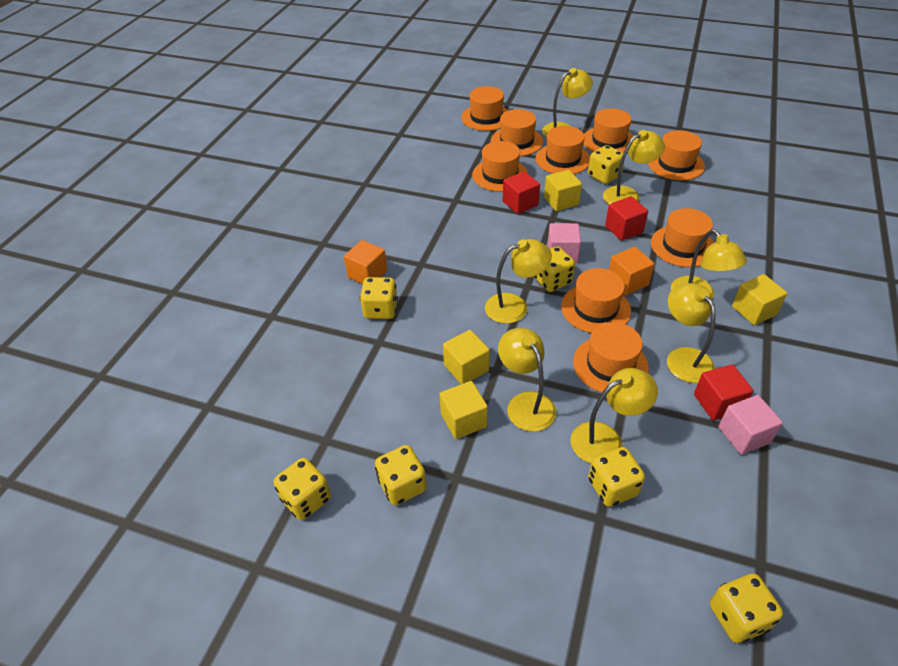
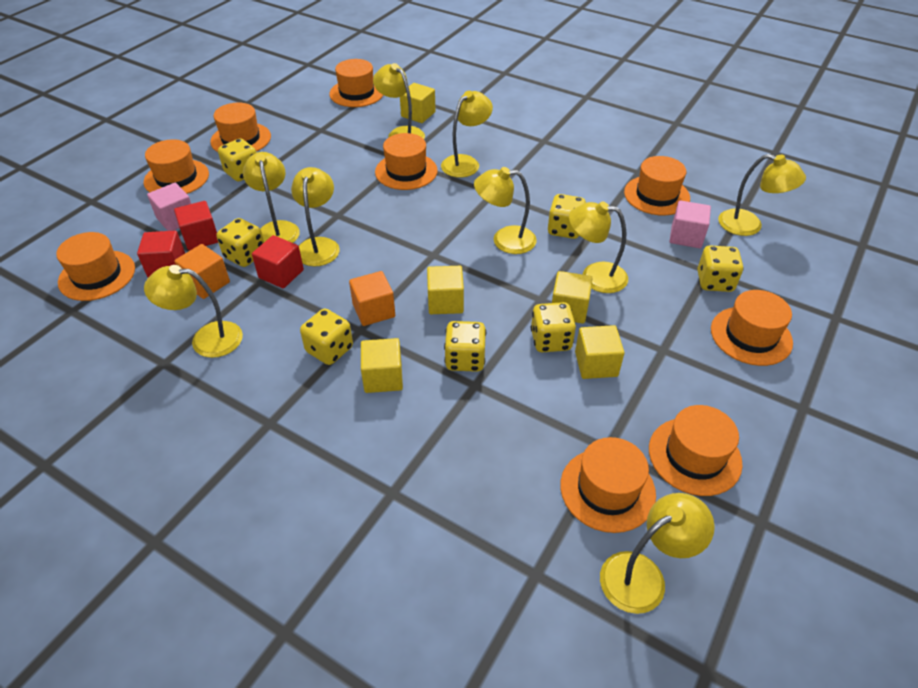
yellow cube: [440,381,488,439] [443,330,490,384] [544,170,582,211] [732,274,787,325] = 4 -> [361,338,403,393] [400,83,436,123] [427,266,464,314] [552,271,593,324] [575,325,625,379] = 5
yellow lamp: [485,239,552,324] [498,328,556,432] [542,68,593,137] [571,368,658,463] [603,130,665,204] [667,283,716,383] [671,230,747,299] = 7 -> [144,265,243,358] [243,152,300,243] [291,167,340,266] [373,63,425,139] [441,91,493,178] [474,167,537,254] [569,201,628,293] [600,493,715,614] [718,154,806,236] = 9

